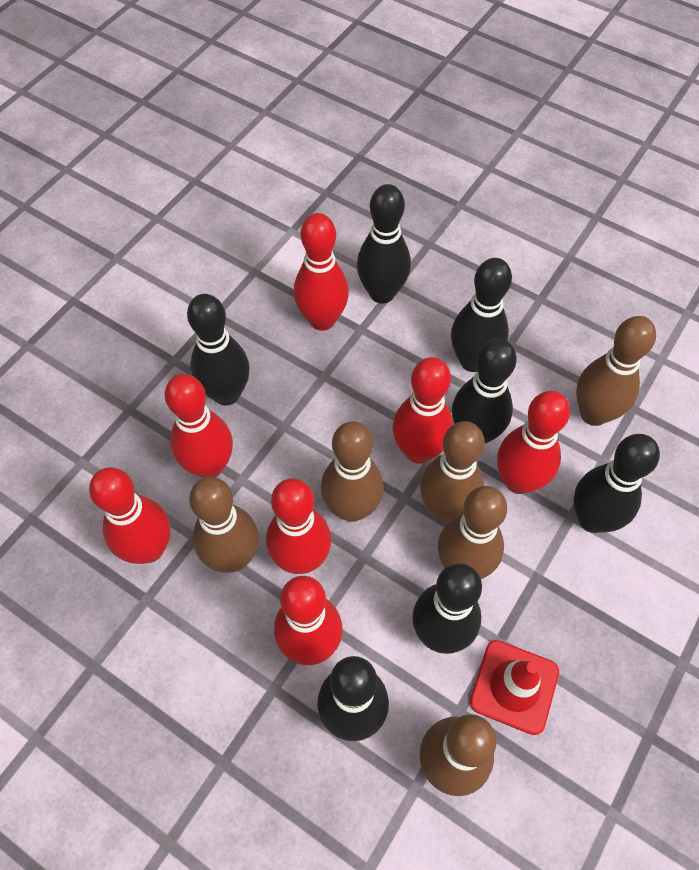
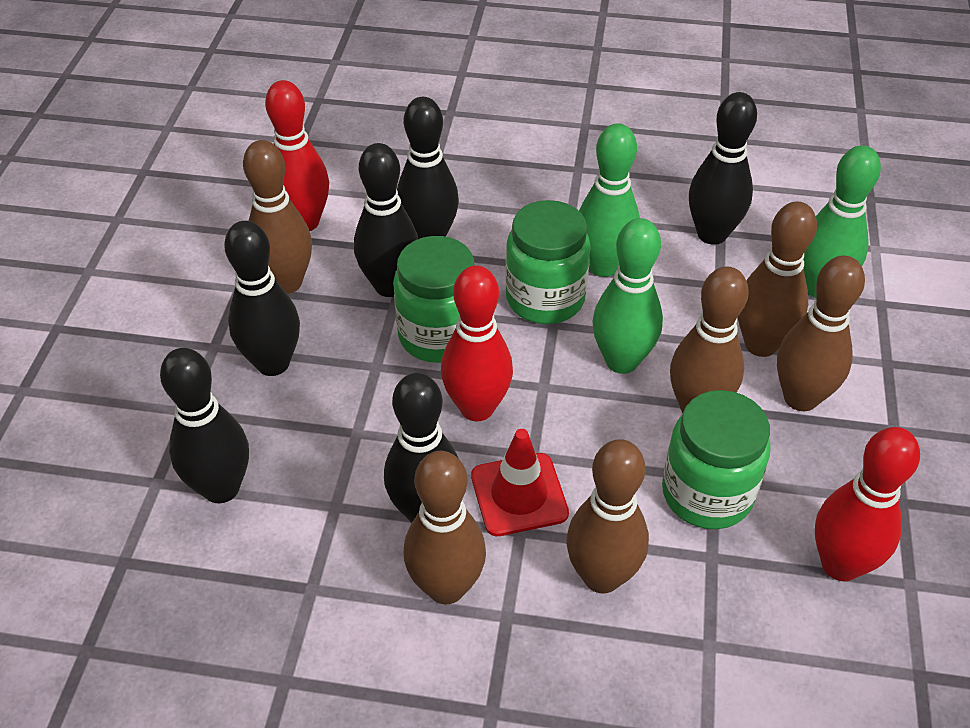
black bowling pin: [187,294,250,406] [317,656,389,741] [357,184,411,304] [412,563,482,654] [451,258,512,372] [452,339,517,444] [574,434,660,533] = 7 -> [160,348,249,503] [224,221,300,376] [354,143,418,297] [384,373,459,523] [397,97,459,239] [689,92,757,245] = 6
green bowling pin: none = 0 -> [579,123,640,277] [592,218,663,374] [803,145,881,298] = 3
green jar: none = 0 -> [393,236,474,363] [505,200,590,324] [662,390,771,529] = 3
red bowling pin: [89,467,170,564] [165,374,233,478] [266,478,331,574] [274,576,343,665] [294,213,349,331] [392,357,453,464] [497,391,570,494] = 7 -> [265,80,329,231] [441,266,513,421] [815,427,920,581] = 3

